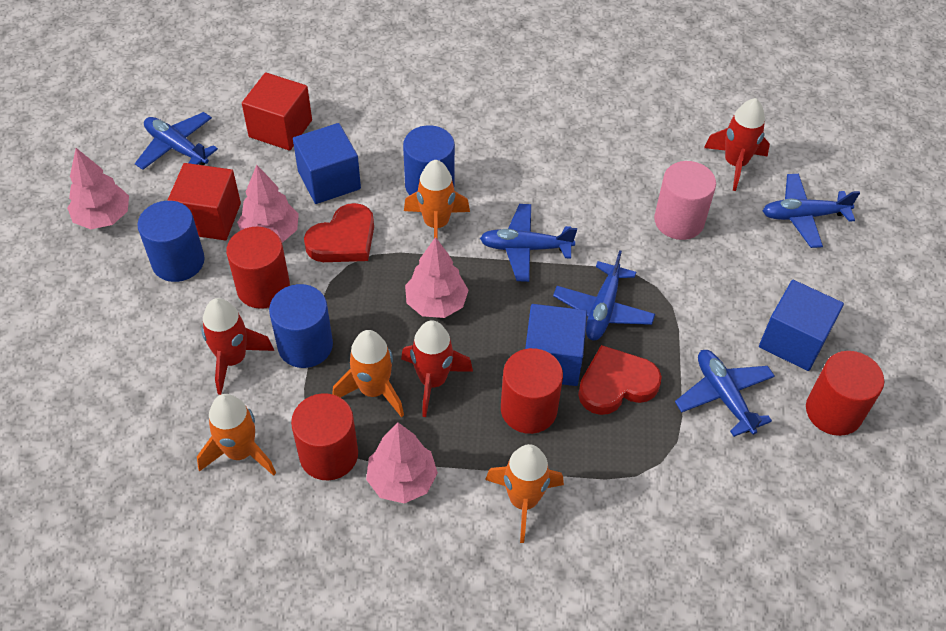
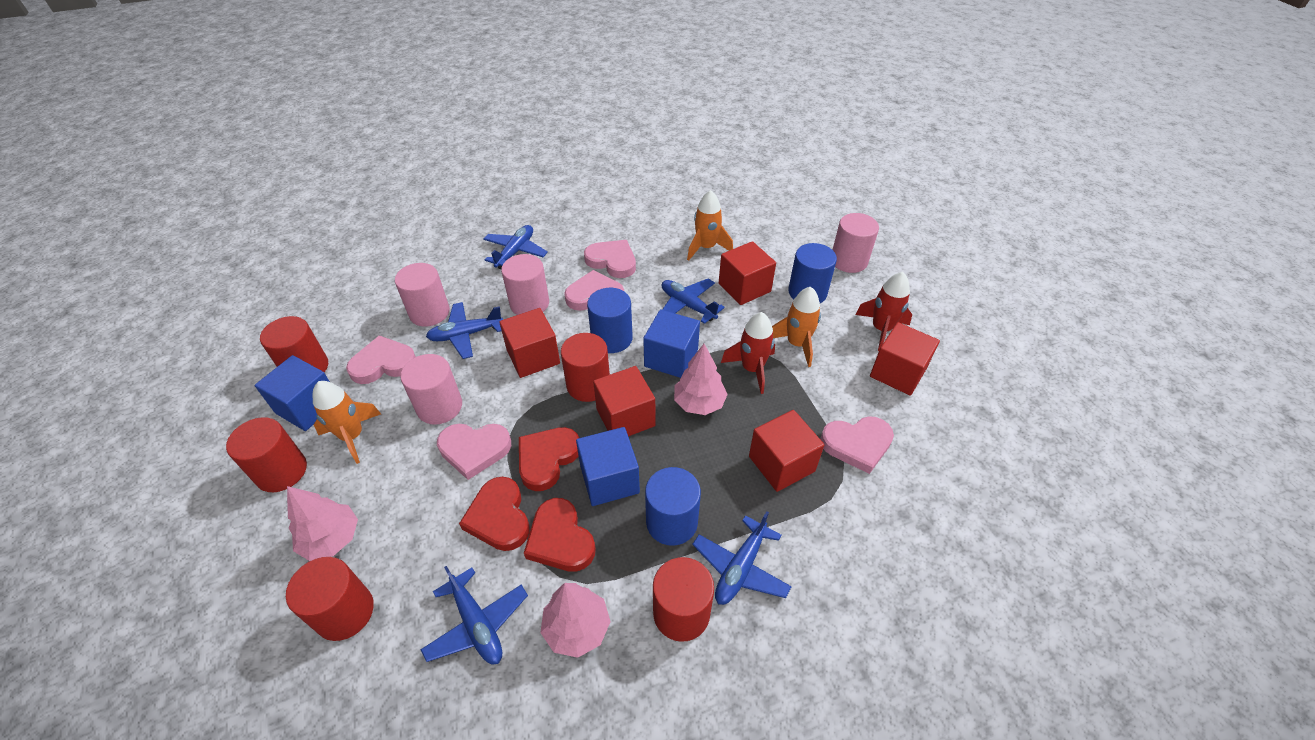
orange rocket: [197,394,276,476] [332,330,404,418] [404,160,470,240] [485,444,564,543] = 4 -> [313,381,381,464] [687,190,733,261] [772,287,821,367] = 3
pink cylinder: [654,161,716,240] = 1 -> [395,263,450,327] [400,354,462,425] [501,254,549,315] [832,213,879,273] = 4
pink heart: none = 0 -> [346,335,416,384] [437,424,511,480] [564,270,624,311] [584,240,636,278] [820,416,894,474] = 5
pink tree: [67,148,129,229] [237,165,299,243] [366,422,438,504] [405,237,469,318] = 4 -> [287,486,358,561] [540,583,611,658] [674,344,728,415] = 3
red cube: [168,163,241,240] [242,72,312,151] = 2 -> [499,308,560,378] [593,366,656,436] [719,241,776,305] [749,410,824,492] [870,322,940,396] = 5
red cylinder: [226,227,290,309] [291,393,358,480] [501,348,563,434] [806,351,884,436] = 4 -> [226,417,307,492] [260,316,328,372] [286,557,374,641] [561,333,610,402] [653,557,714,642] = 5
red heart: [304,203,374,262] [578,345,662,415] = 2 -> [459,477,530,551] [519,427,579,491] [524,498,596,572] = 3
red rocket: [201,298,274,395] [401,320,473,417] [704,98,770,191] = 3 -> [721,312,775,394] [855,272,912,351] = 2

